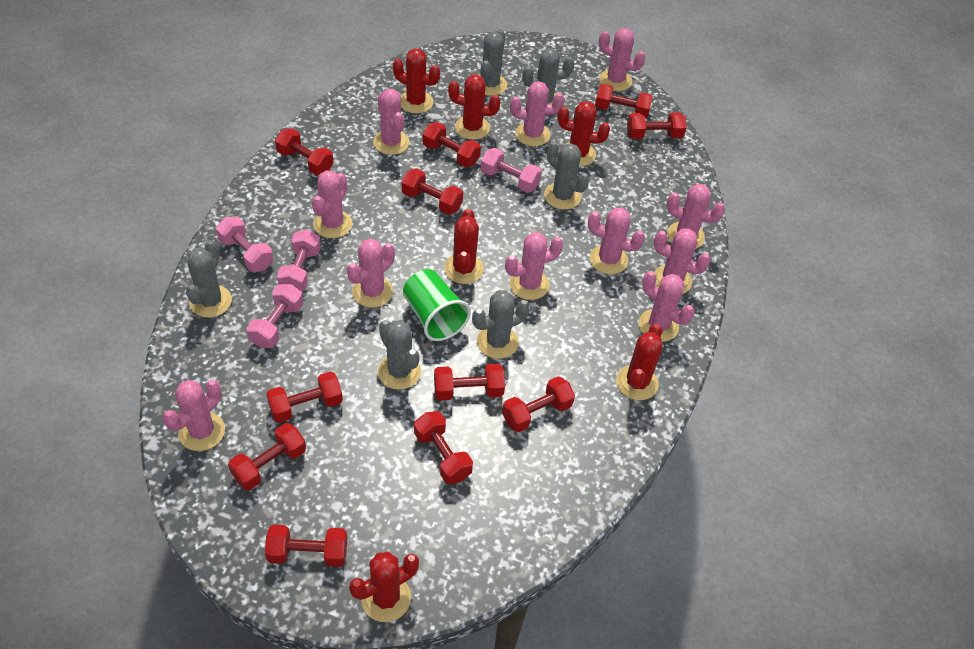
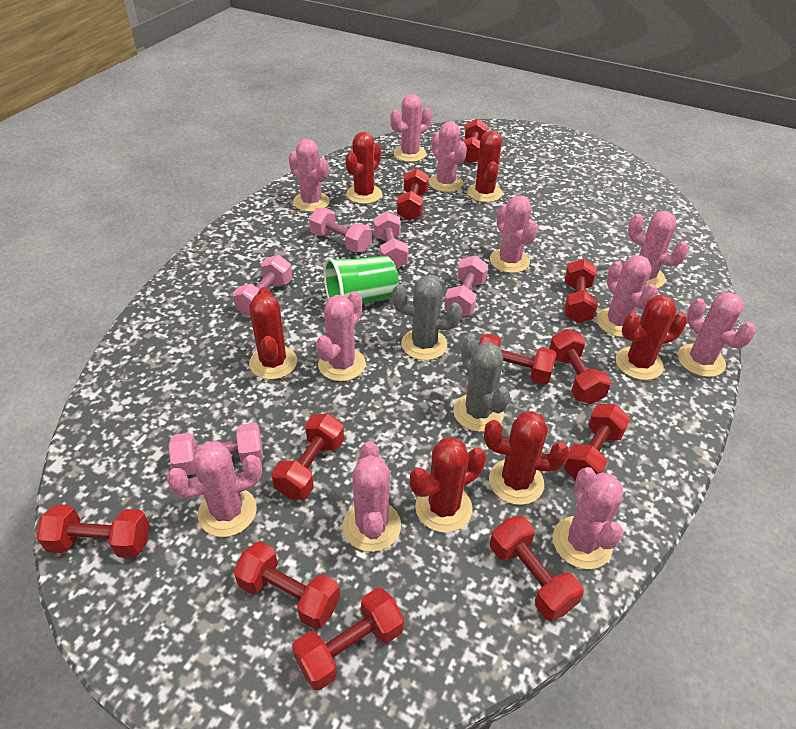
grey cactus: [186,240,232,318] [378,320,421,390] [472,290,530,359] [479,29,507,96] [522,48,574,104] [544,141,590,210] = 6 -> [392,276,462,360] [453,336,510,432] = 2
pink dumbbell: [216,217,273,272] [247,284,303,348] [277,229,321,291] [481,148,542,193] = 4 -> [169,423,263,475] [233,255,292,316] [309,207,372,252] [373,211,409,269] [444,255,488,317] = 5

